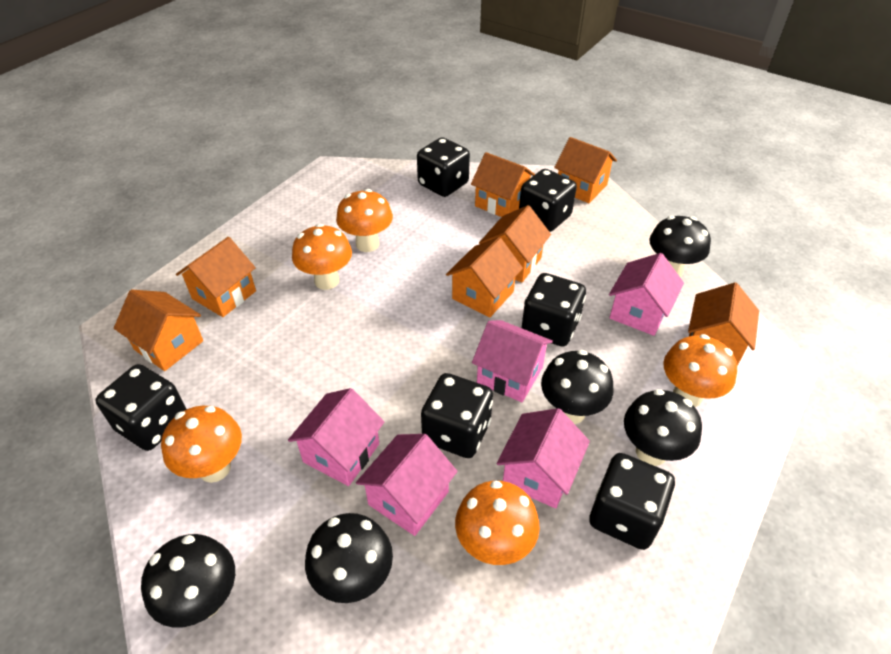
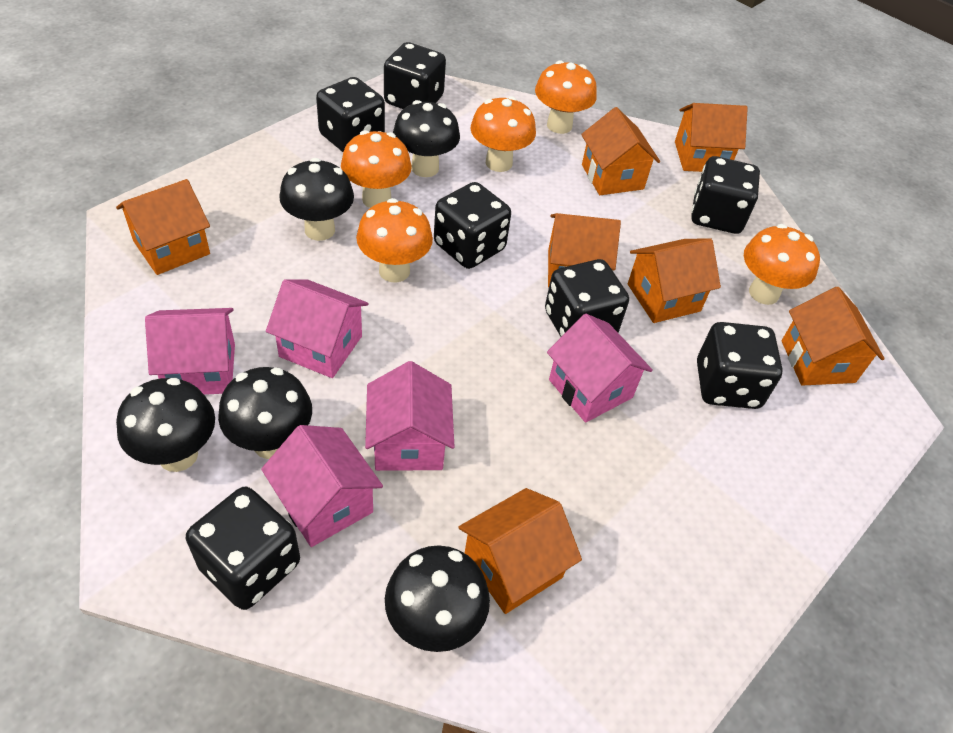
black dice: [96,364,186,451] [417,137,470,197] [421,373,493,458] [519,169,577,232] [522,273,586,346] [589,453,675,550] = 6 -> [186,487,300,610] [316,77,385,152] [384,42,446,109] [434,182,511,269] [545,259,629,337] [691,156,760,234] [697,322,783,409] = 7

